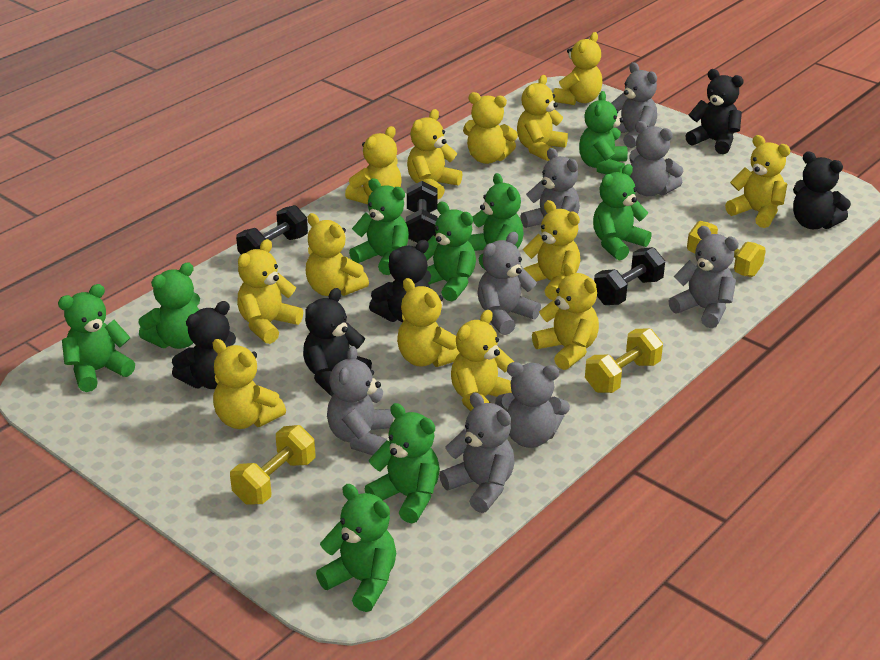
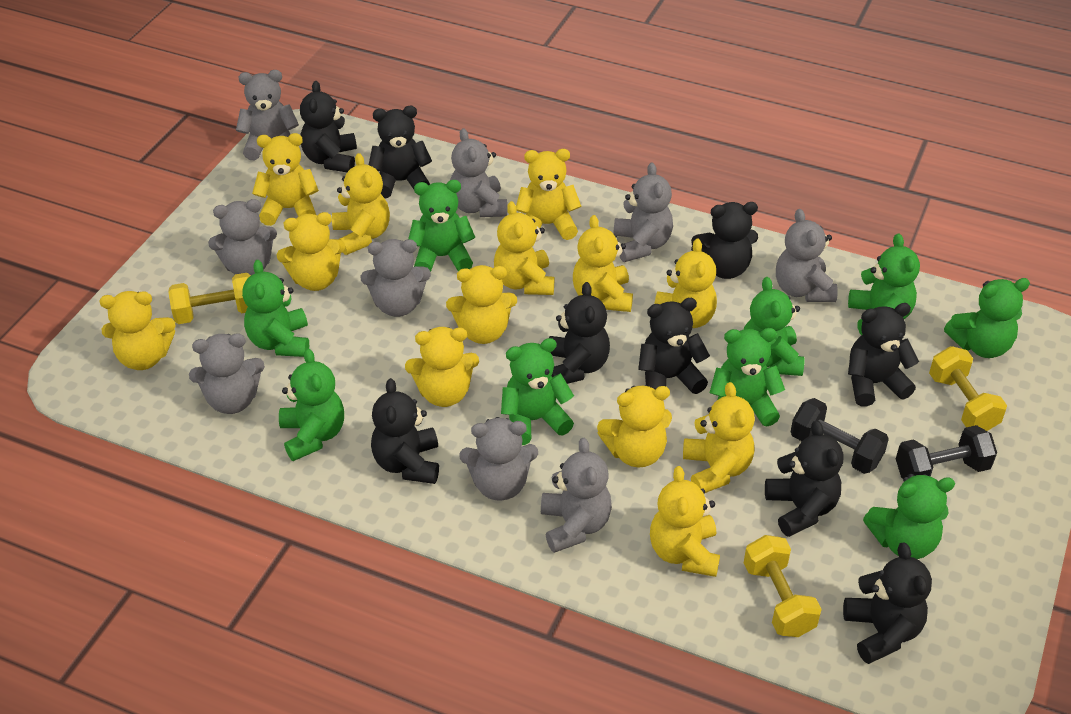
black dumbbell: [236,205,308,254] [406,181,438,243] [594,247,665,305] = 3 -> [791,398,889,474] [896,425,997,479] = 2
black teddy bear: [172,301,236,389] [303,288,372,397] [369,240,431,322] [685,69,744,154] [793,151,851,229] = 5 -> [300,81,357,172] [369,106,432,198] [371,378,439,484] [549,282,610,384] [638,298,710,394] [691,202,758,279] [765,421,844,537] [843,542,932,664] [848,303,919,407] = 9
grey teddy bear: [327,346,393,455] [439,393,515,513] [477,232,541,335] [495,362,570,448] [521,148,580,228] [611,62,657,148] [629,121,683,196] [668,226,739,328] = 8 -> [189,333,265,414] [208,199,277,275] [236,70,299,160] [361,239,431,317] [450,128,507,217] [460,417,538,501] [541,438,612,553] [613,163,673,262] [776,209,838,302] = 9

